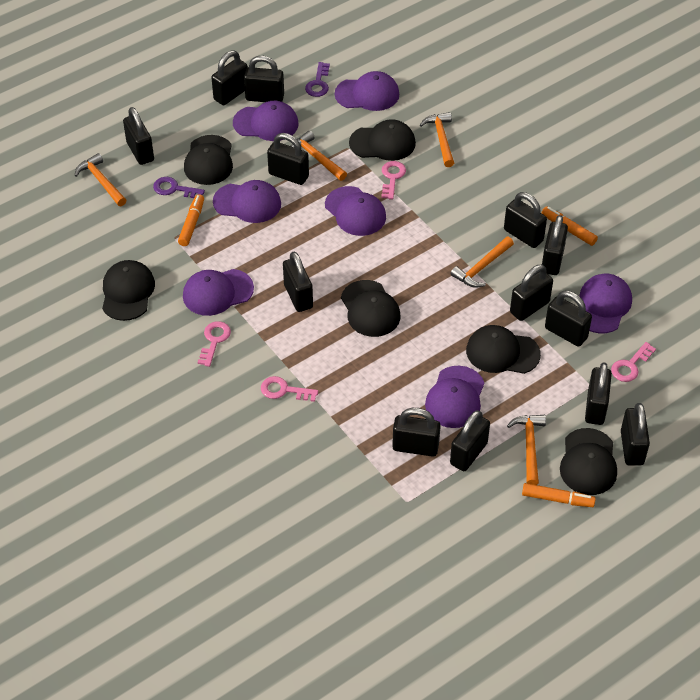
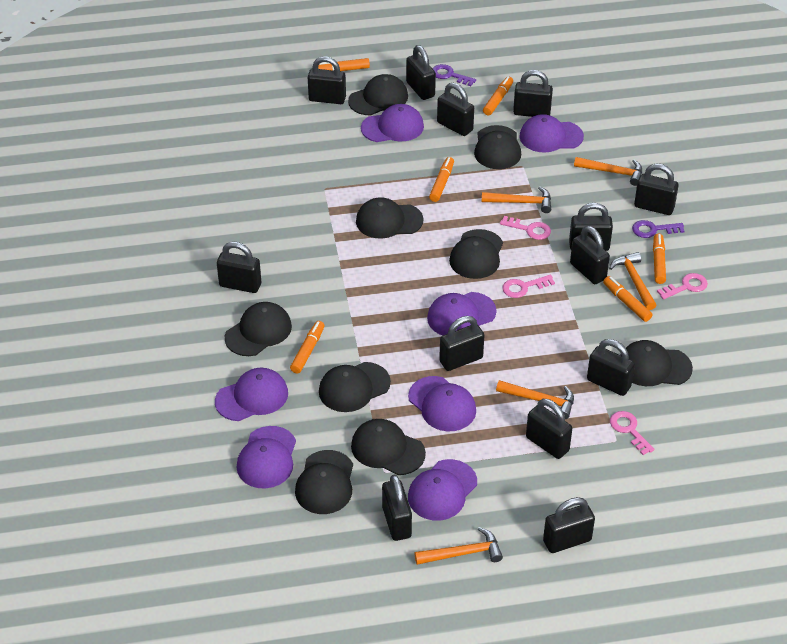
black cap: [102,260,155,321] [184,135,233,185] [341,280,400,337] [349,119,416,161] [466,325,541,374] [560,428,617,495] = 6 -> [225,302,292,356] [295,450,353,514] [319,362,391,412] [348,74,408,115] [351,419,426,475] [356,197,424,239] [449,229,503,279] [474,125,521,169] [621,340,693,386] = 9
orange marker: [178,194,204,246] [522,483,596,507] [542,206,598,246] = 3 -> [290,321,325,374] [318,58,370,71] [429,157,454,202] [483,76,513,116] [603,276,652,322] [653,234,666,284] = 6

